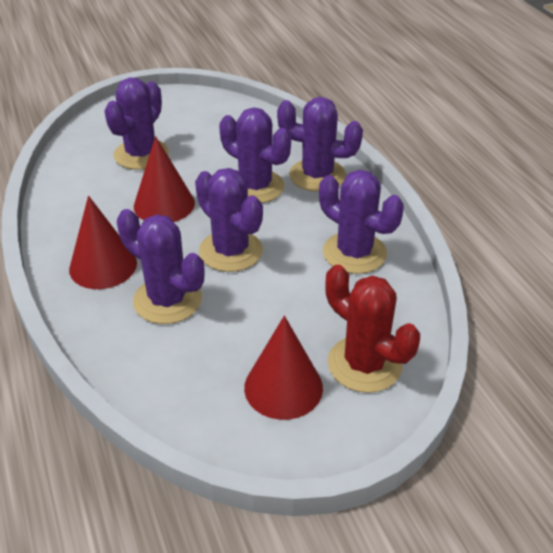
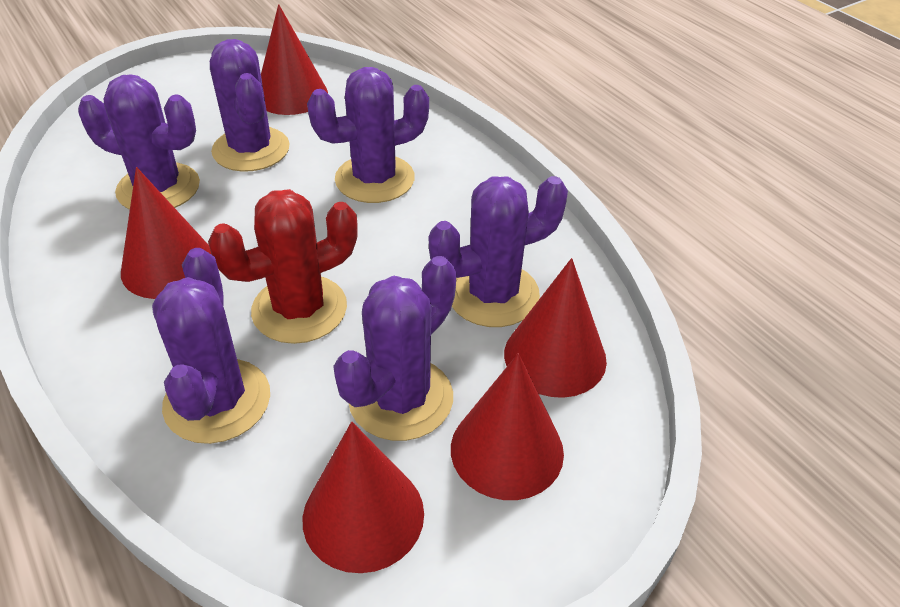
red cone: [69,196,137,289] [134,136,195,222] [244,316,323,420] = 3 -> [121,167,212,299] [261,4,328,115] [303,422,424,573] [451,353,564,500] [504,258,607,398] = 5

